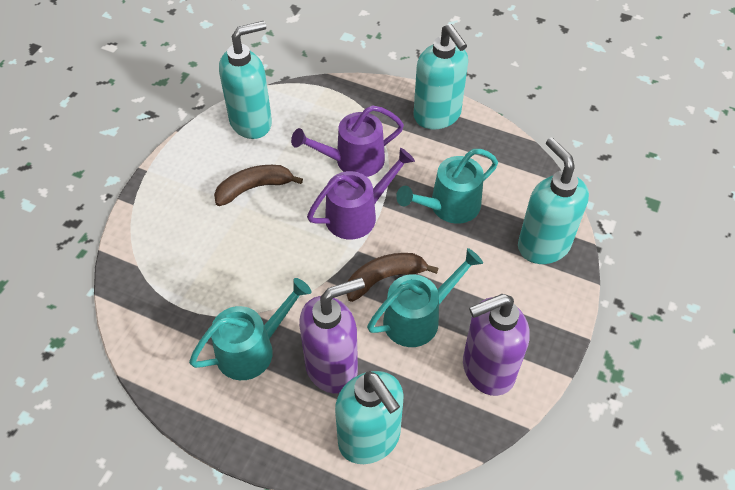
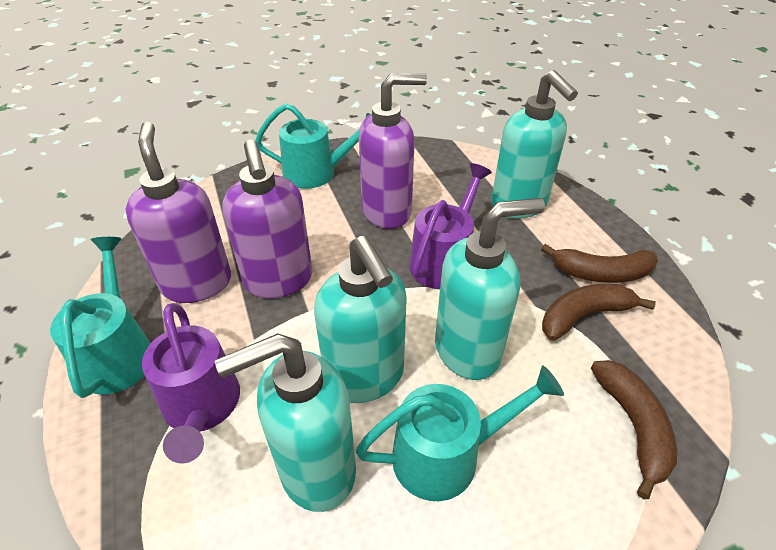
brown banana: [214,165,303,206] [347,253,438,302] = 2 -> [541,244,658,283] [542,284,656,341] [591,360,677,499] = 3
purple soap dispenser: [299,278,365,394] [463,294,530,396] = 2 -> [125,122,231,303] [222,139,313,299] [359,73,427,229] = 3

